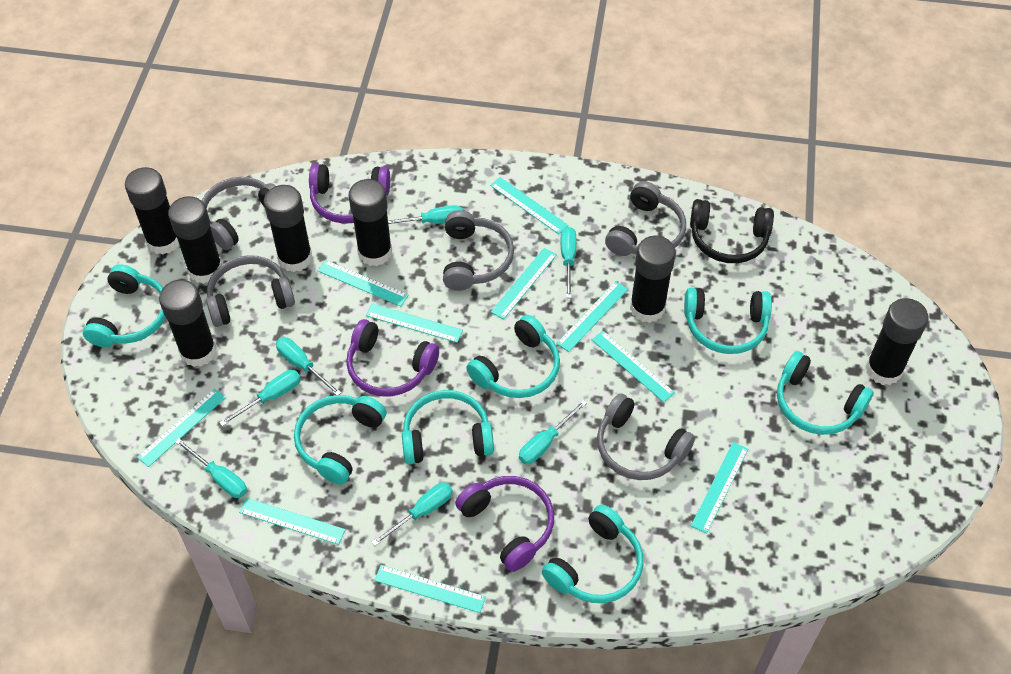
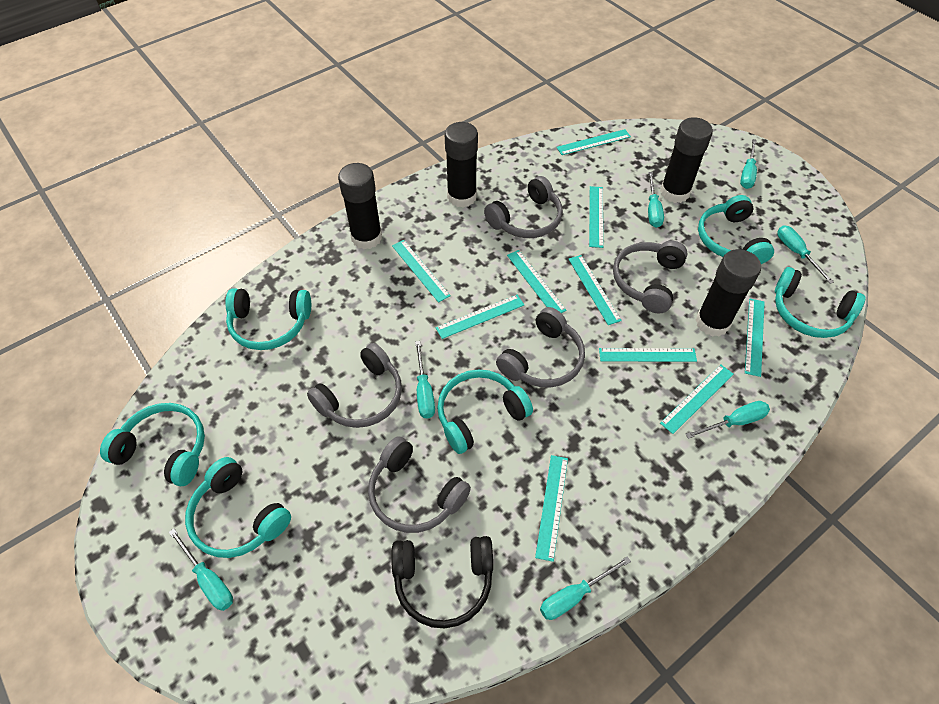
black glue stick: [125,167,179,255] [159,280,217,367] [168,196,222,284] [264,185,313,272] [349,179,392,266] [630,235,676,323] [865,298,929,385] = 7 -> [338,163,382,249] [445,122,478,208] [660,117,713,203] [696,249,761,337] = 4
purple headphones: [309,164,390,224] [346,319,439,396] [455,476,554,572] = 3 -> none = 0
turquoise headphones: [83,264,166,347] [294,395,387,484] [402,390,494,464] [466,315,560,398] [542,505,643,603] [684,288,772,354] [777,351,873,435] = 7 -> [100,403,205,486] [185,457,291,558] [225,288,311,350] [437,370,533,454] [698,195,774,264] [775,267,865,338] = 6

